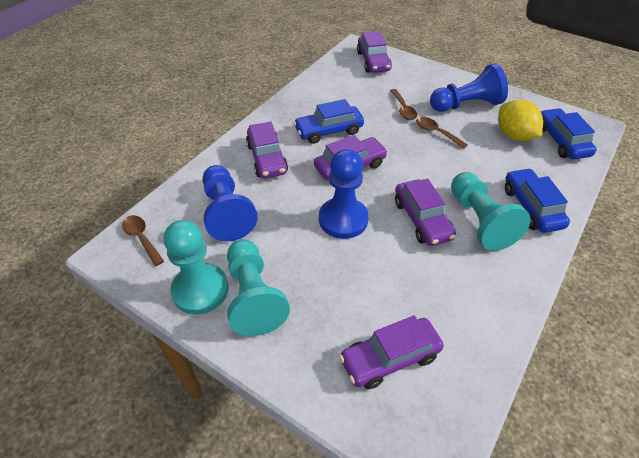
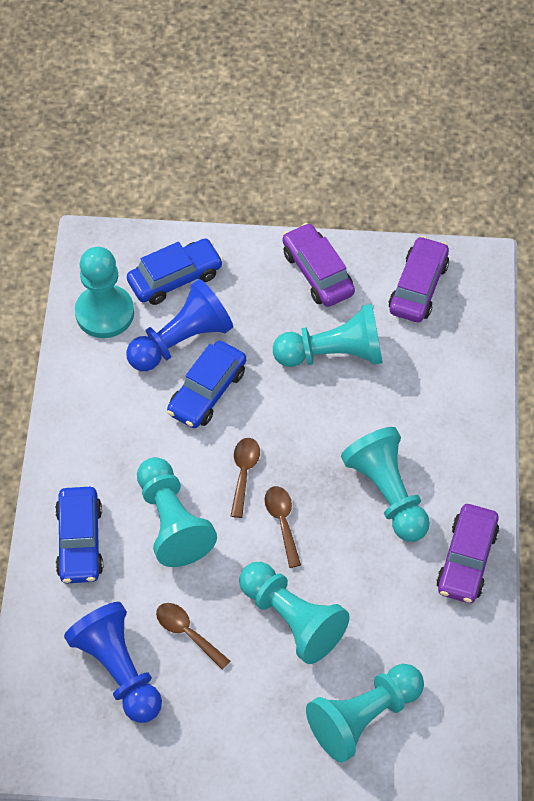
blue pawn: [202,165,258,241] [319,149,369,239] [430,63,508,112] = 3 -> [64,602,162,723] [126,279,233,371] = 2
purple car: [246,122,288,178] [314,135,388,180] [339,315,444,389] [357,31,392,73] [395,179,456,246] = 5 -> [283,223,355,307] [389,236,449,322] [436,504,499,603] = 3
turquoise pawn: [163,220,228,315] [227,239,290,336] [451,172,531,251] = 3 -> [75,247,134,338] [137,457,217,567] [239,562,350,664] [273,304,383,367] [306,664,424,763] [341,427,430,542] = 6
yellow lemon: [498,100,543,141] = 1 -> none = 0

